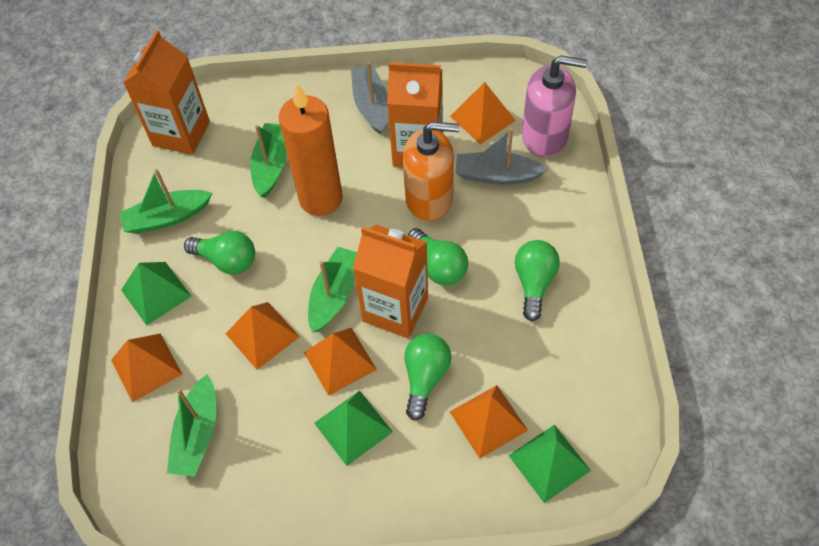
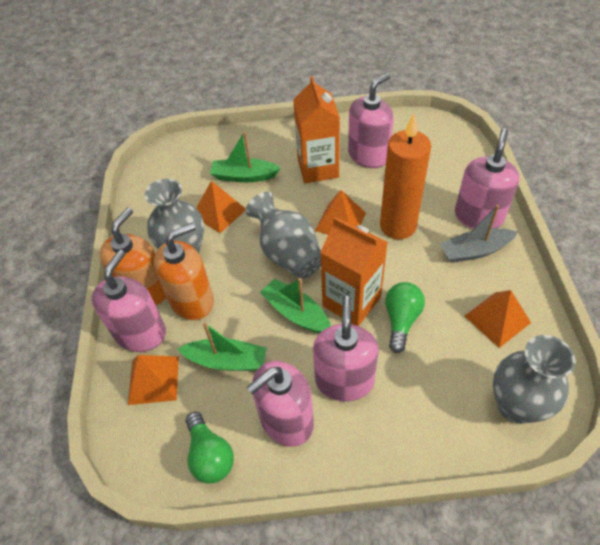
green boat: [119,169,212,234] [167,374,216,477] [250,123,287,198] [308,247,357,332] = 4 -> [178,323,267,371] [210,132,281,182] [260,278,331,333] = 3
green light bulb: [184,231,255,275] [404,334,451,421] [408,228,468,285] [515,240,560,321] = 4 -> [186,412,234,483] [385,282,425,353] = 2
green pyramid: [121,262,192,326] [314,391,393,466] [508,425,591,503] = 3 -> none = 0
grey boat: [351,62,388,135] [455,128,548,185] = 2 -> [439,205,518,263] = 1
grey vase: none = 0 -> [145,179,204,253] [245,192,321,279] [493,335,575,424] = 3
orange carton: [123,30,210,155] [353,225,428,338] [387,62,443,167] = 3 -> [293,76,340,183] [320,217,388,326] = 2
orange pyramid: [111,334,183,402] [226,302,300,370] [304,328,377,396] [450,82,516,144] [450,385,528,459] = 5 -> [128,355,179,405] [196,181,246,233] [315,190,366,235] [465,290,531,348] = 4
orange soap dispenser: [403,122,460,222] = 1 -> [100,207,167,306] [154,223,214,320] = 2
pink soap dispenser: [522,55,587,157] = 1 -> [92,250,166,352] [247,361,314,447] [313,296,379,402] [348,73,394,168] [455,129,519,229] = 5

